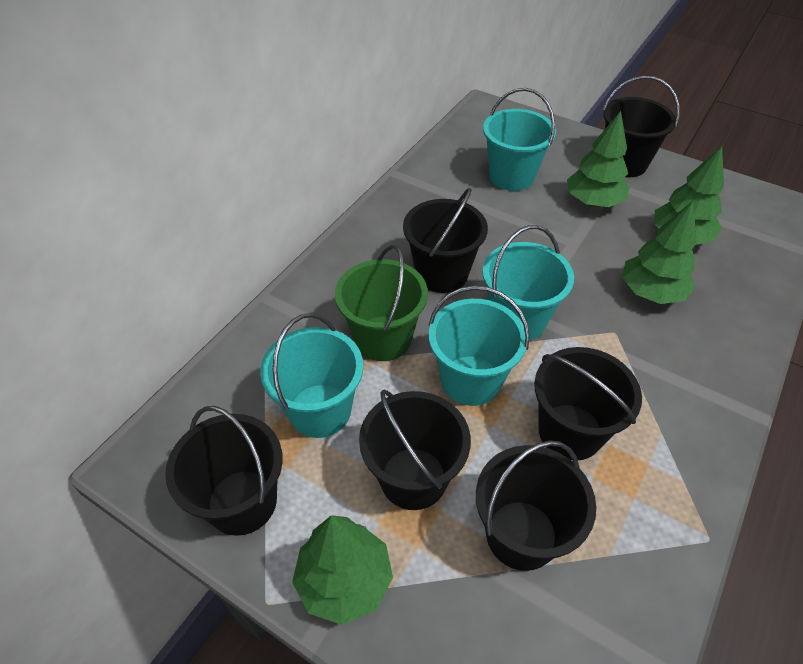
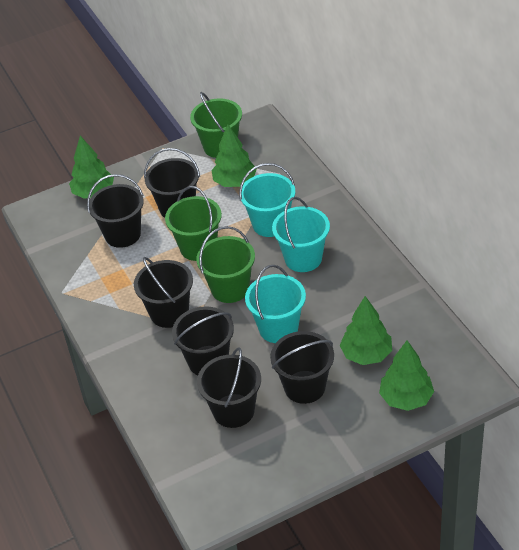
green bucket: [335,245,428,361] = 1 -> [165,186,222,261] [190,92,242,158] [196,226,255,303] = 3
turquoise bucket: [260,313,363,438] [429,285,530,406] [482,225,574,341] [483,88,556,191] = 4 -> [239,163,295,237] [245,265,306,343] [272,197,330,272] = 3

